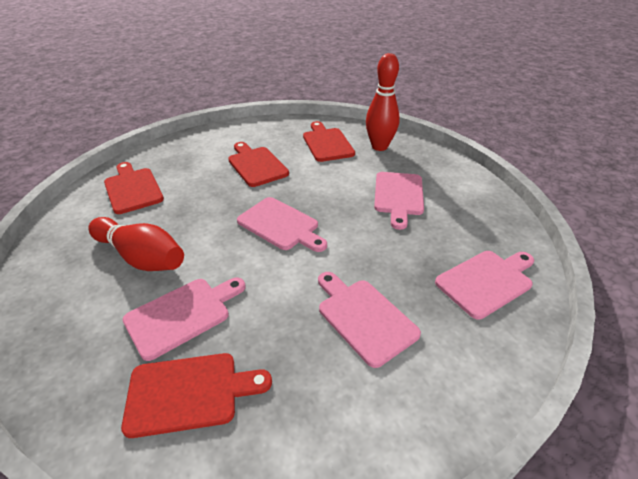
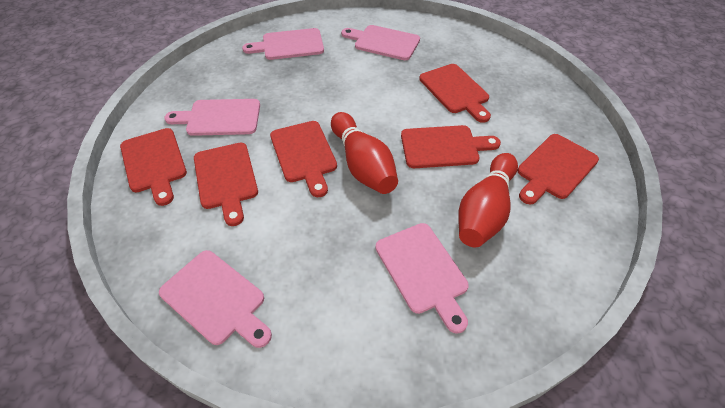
red cutting board: [104,162,164,214] [121,353,272,438] [228,142,289,187] [303,121,355,162] = 4 -> [120,128,187,206] [194,143,258,226] [270,121,337,197] [401,125,501,168] [419,64,491,123] [518,134,599,205] = 6

